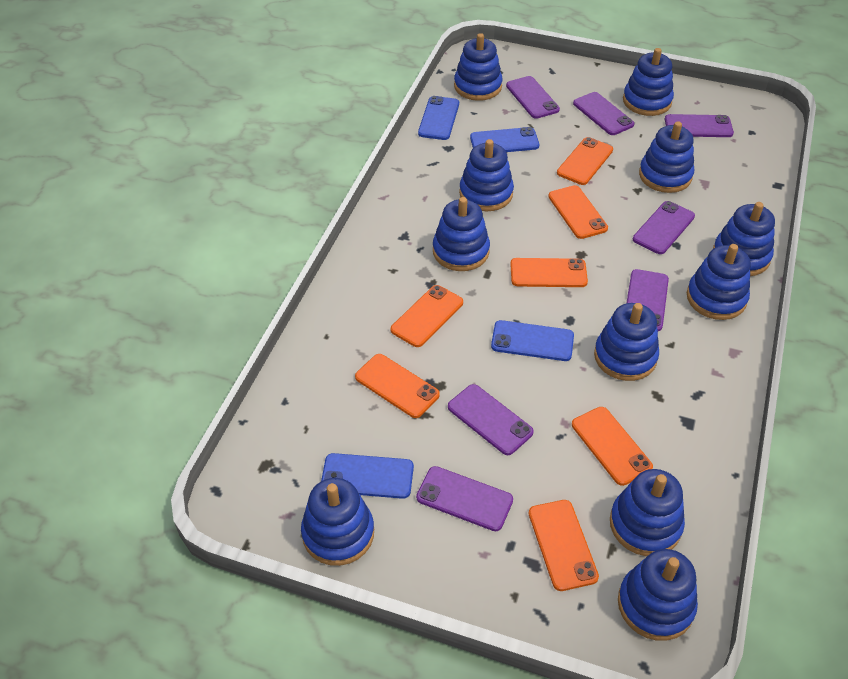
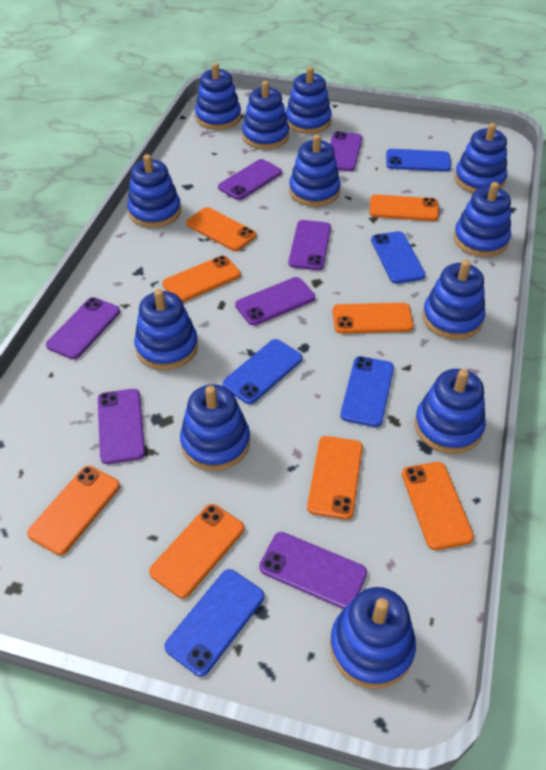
blue phone: [321,453,414,499] [418,96,459,140] [470,127,539,152] [491,320,574,361] = 4 -> [164,569,264,677] [223,339,302,404] [340,356,394,427] [371,231,426,284] [386,149,451,172] = 5
blue stacking toy: [301,478,374,566] [433,197,490,271] [454,33,503,101] [459,139,514,211] [594,303,659,381] [610,469,685,556] [618,549,698,641] [623,48,674,116] [639,121,694,193] [687,244,751,320] [713,202,775,276] = 11 -> [127,154,181,228] [134,289,198,370] [180,384,250,471] [195,63,241,130] [242,81,289,149] [285,67,332,134] [289,134,341,207] [330,587,416,688] [415,369,486,454] [423,260,485,340] [454,123,507,193] [454,182,511,257] = 12
orange phone: [355,354,440,418] [391,285,463,347] [510,258,588,287] [529,500,599,591] [548,185,608,239] [557,137,613,185] [572,407,653,486] = 7 -> [27,466,120,555] [149,504,244,598] [162,256,241,302] [186,207,256,251] [307,436,363,520] [333,303,414,334] [370,194,439,221] [402,462,474,550] = 8

